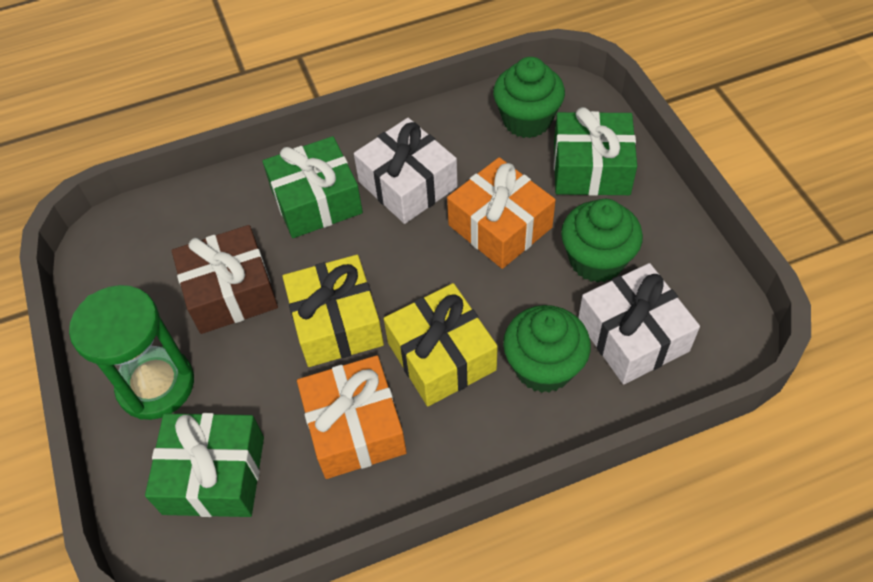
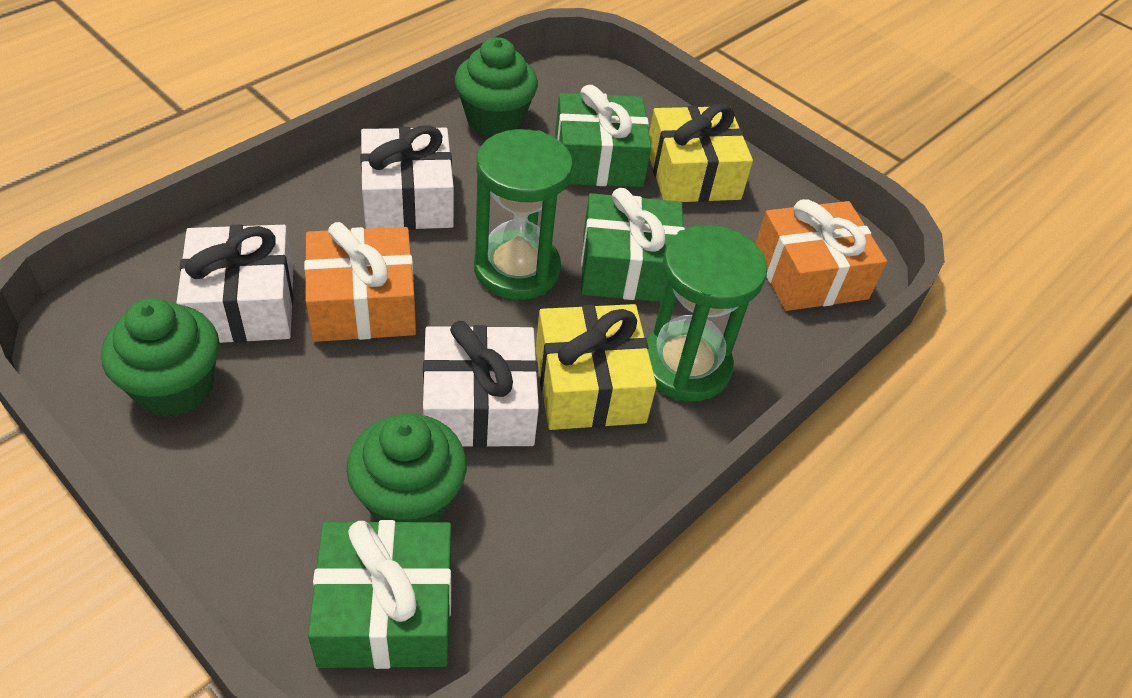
brown gift: [172,225,278,334] = 1 -> none = 0
green hourglass: [69,285,194,420] = 1 -> [474,129,573,300] [647,225,767,402] = 2
white gift: [354,118,458,224] [578,263,700,385] = 2 -> [176,225,293,343] [360,125,454,230] [423,321,539,448] = 3

